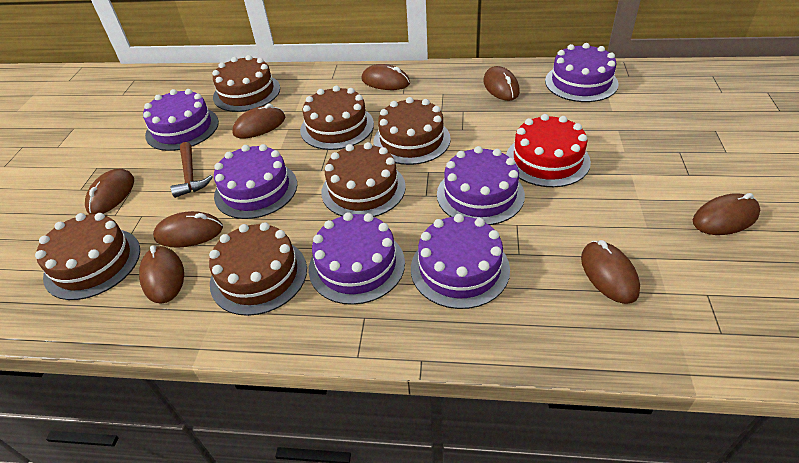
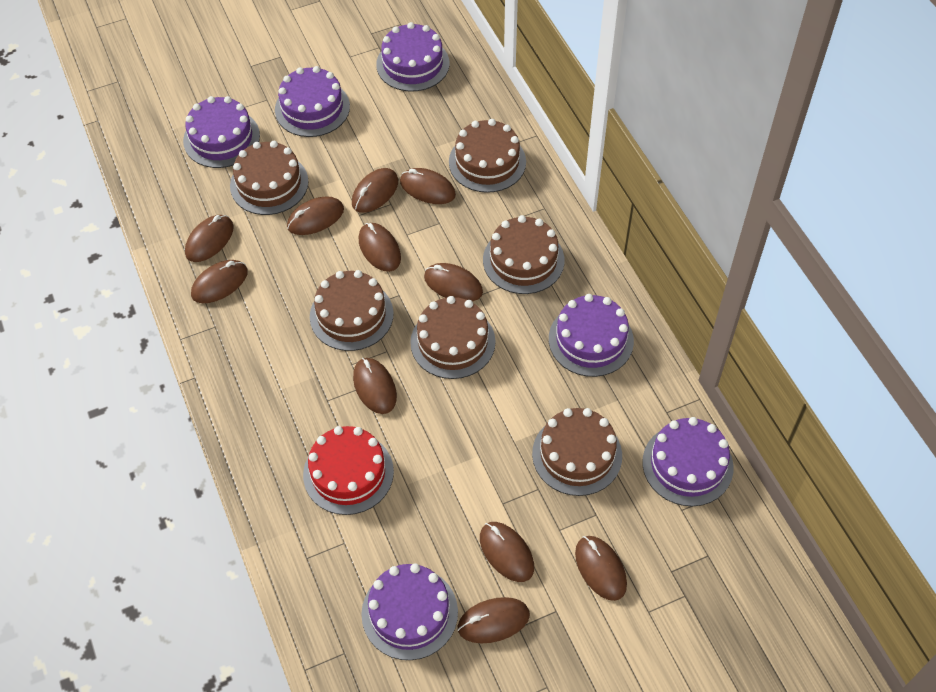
brown hammer: [171,142,213,198] = 1 -> none = 0
brown mouse: [85,169,134,214] [139,245,184,304] [153,211,223,248] [232,104,285,138] [361,64,410,90] [483,66,520,101] [581,240,640,304] [693,193,760,235] = 8 -> [185,215,234,262] [191,260,248,303] [287,196,344,235] [352,168,398,213] [353,358,397,414] [359,223,401,272] [400,168,456,204] [424,263,483,301] [458,597,530,643] [480,522,534,582] [575,536,627,601] = 11

